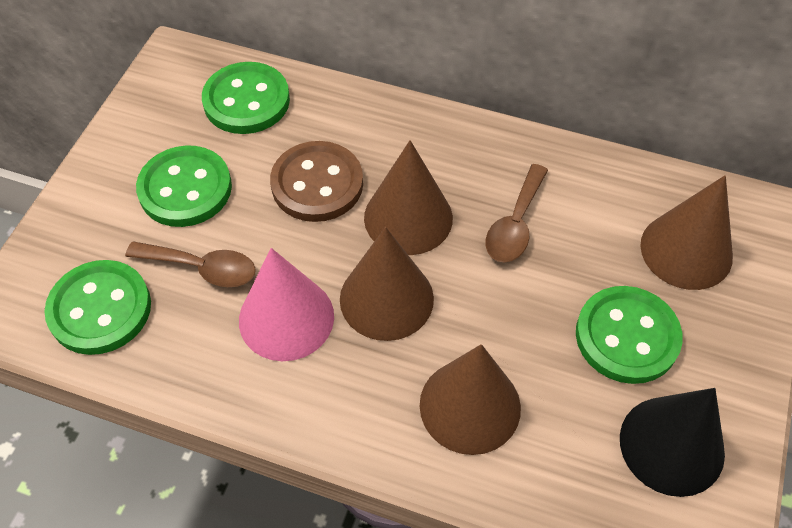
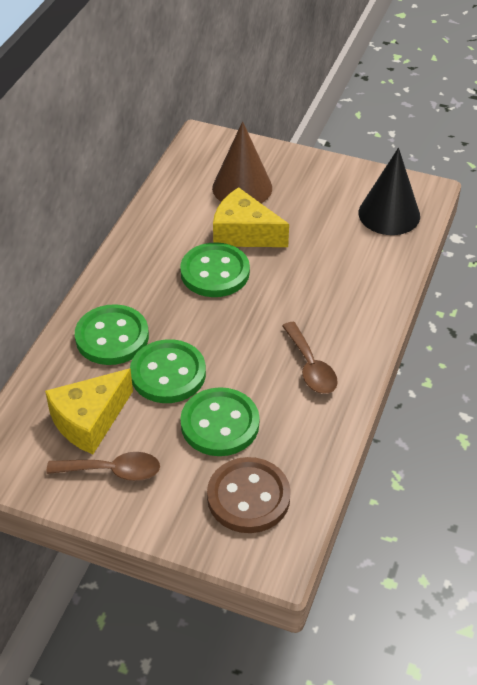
brown cone: [340,227,434,341] [364,140,453,255] [419,344,521,455] [640,175,733,290] = 4 -> [212,121,272,203] = 1
pink cone: [239,248,334,361] = 1 -> none = 0
yellow cheese: none = 0 -> [45,369,133,454] [213,187,289,247] = 2

